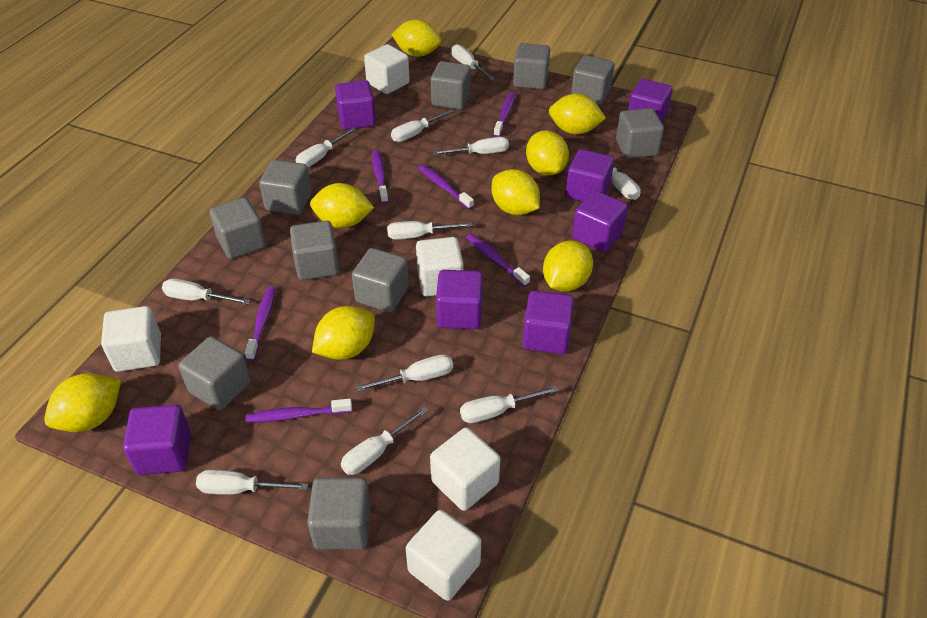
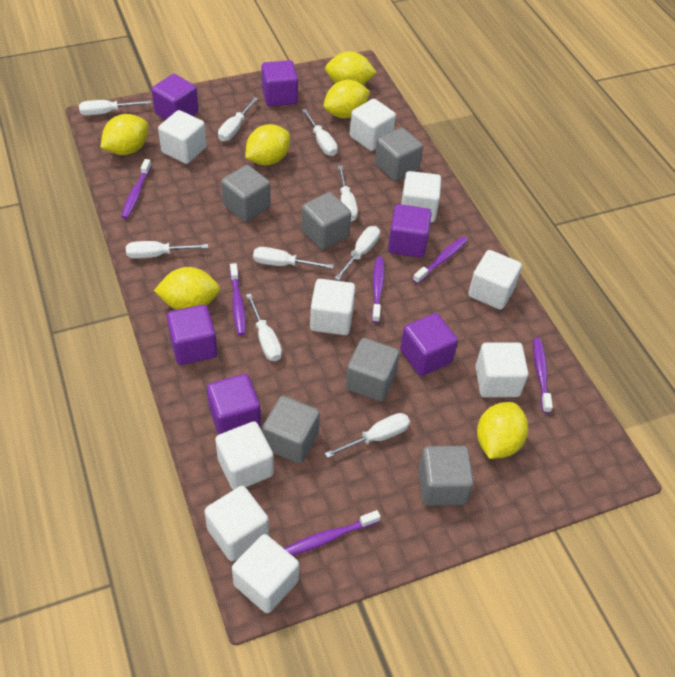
grey cube: [178,336,251,410] [210,197,266,259] [259,160,312,215] [290,221,339,280] [307,478,371,550] [352,248,409,312] [431,61,471,110] [513,43,550,89] [571,55,614,105] [616,108,664,159] = 10 -> [221,165,271,222] [262,396,320,464] [301,192,351,250] [345,338,400,402] [375,128,423,181] [418,446,474,506] = 6
purple cube: [123,405,191,475] [335,80,376,130] [436,270,483,329] [523,291,574,354] [565,149,614,202] [572,191,628,252] [628,79,673,122] = 7 -> [152,74,199,120] [167,305,217,365] [207,374,261,435] [261,60,298,106] [388,204,432,258] [400,313,458,376] = 6
white cube: [101,306,161,372] [364,44,410,94] [406,510,481,601] [416,237,464,297] [430,427,500,511] = 5 -> [158,110,207,164] [204,486,269,561] [215,421,274,490] [232,534,299,613] [310,279,355,335] [350,99,396,151] [401,171,441,222] [468,250,522,310] [475,342,528,398] = 9
white screwdriver: [162,278,250,304] [196,470,308,495] [296,128,356,167] [341,407,429,475] [356,354,453,392] [387,221,472,240] [391,109,455,142] [433,137,509,155] [451,44,495,81] [460,386,559,423] [592,151,640,200] = 11 -> [79,100,152,116] [126,241,208,259] [218,97,258,141] [246,293,282,361] [253,247,334,269] [302,109,338,156] [325,413,410,458] [334,226,380,280] [338,166,358,221] = 9
yellow lemon: [44,373,121,432] [310,183,374,228] [312,306,375,360] [392,19,441,57] [492,169,540,215] [526,130,569,175] [543,241,593,292] [549,94,606,134] = 8 -> [100,114,148,155] [154,267,220,310] [245,124,290,165] [324,80,370,118] [325,51,377,85] [477,402,528,459] = 6

